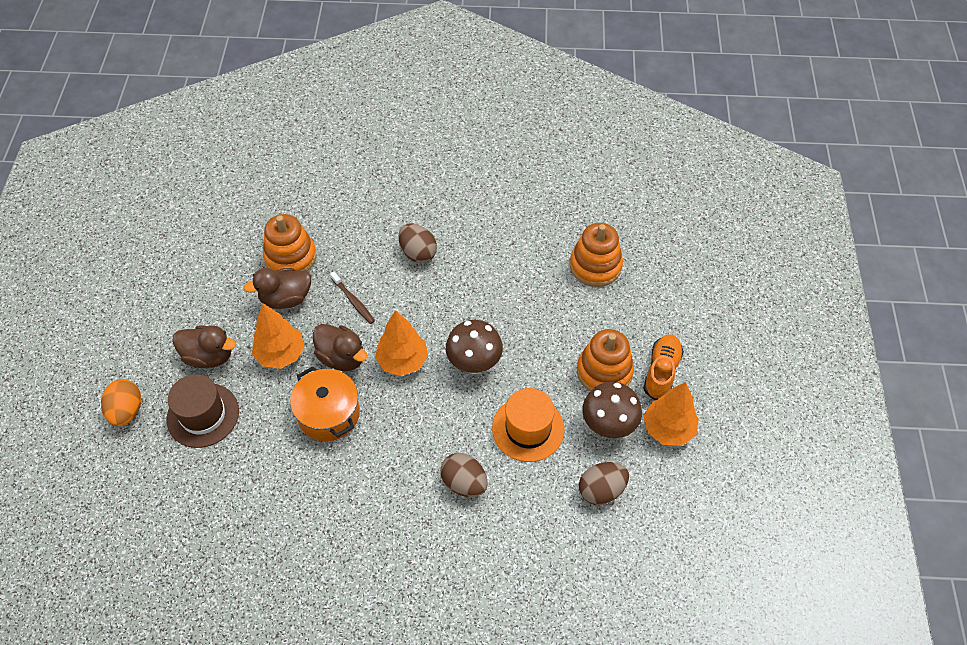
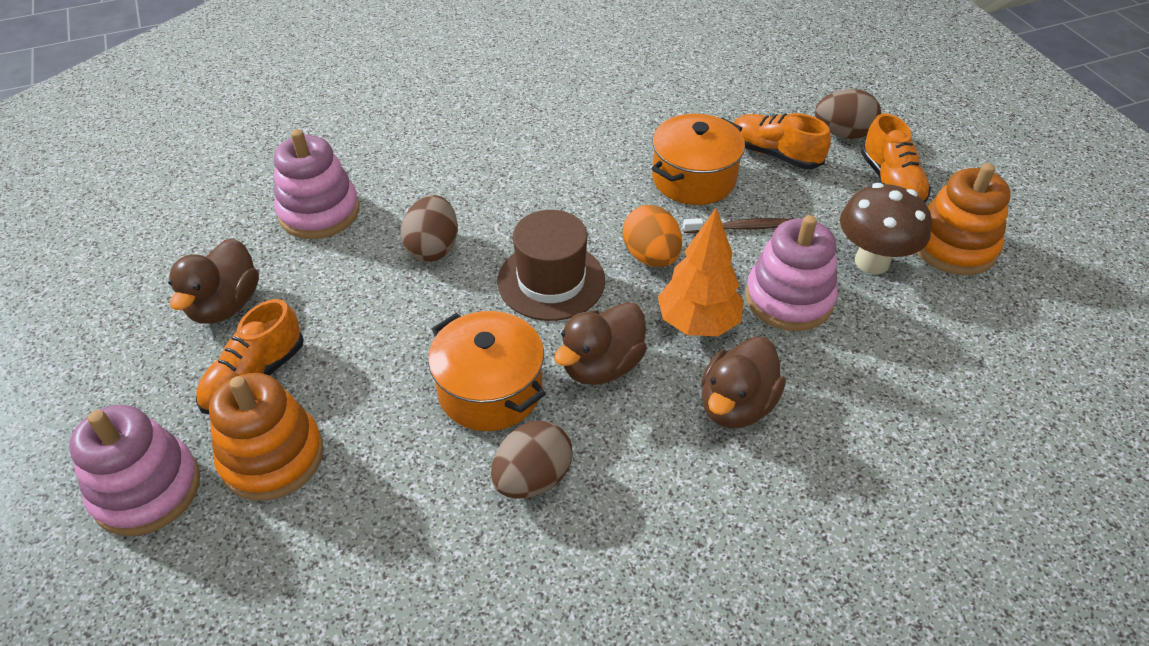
brown mushroom: [446,320,503,374] [582,382,642,438] = 2 -> [840,183,932,274] = 1
orange hat: [492,388,565,462] = 1 -> none = 0
orange pot: [290,366,360,441] = 1 -> [428,311,546,431] [652,114,745,205] = 2
orange shoe: [643,334,684,400] = 1 -> [196,299,304,414] [734,113,831,169] [861,114,931,202] = 3
orange stacking toy: [263,214,317,272] [570,223,623,287] [577,329,634,391] = 3 -> [209,373,324,501] [917,163,1011,275] = 2
orange tree: [252,303,305,369] [375,310,428,376] [643,382,699,446] = 3 -> [658,208,744,336] = 1
pink stacking toy: none = 0 -> [69,405,200,536] [274,129,359,239] [745,215,838,331] = 3

